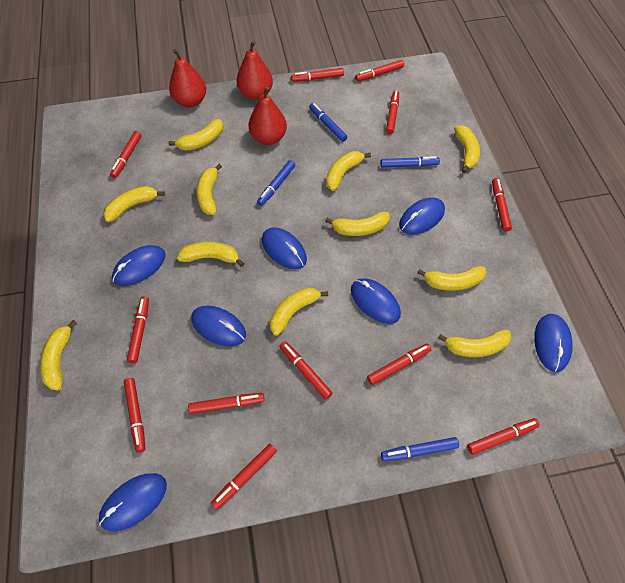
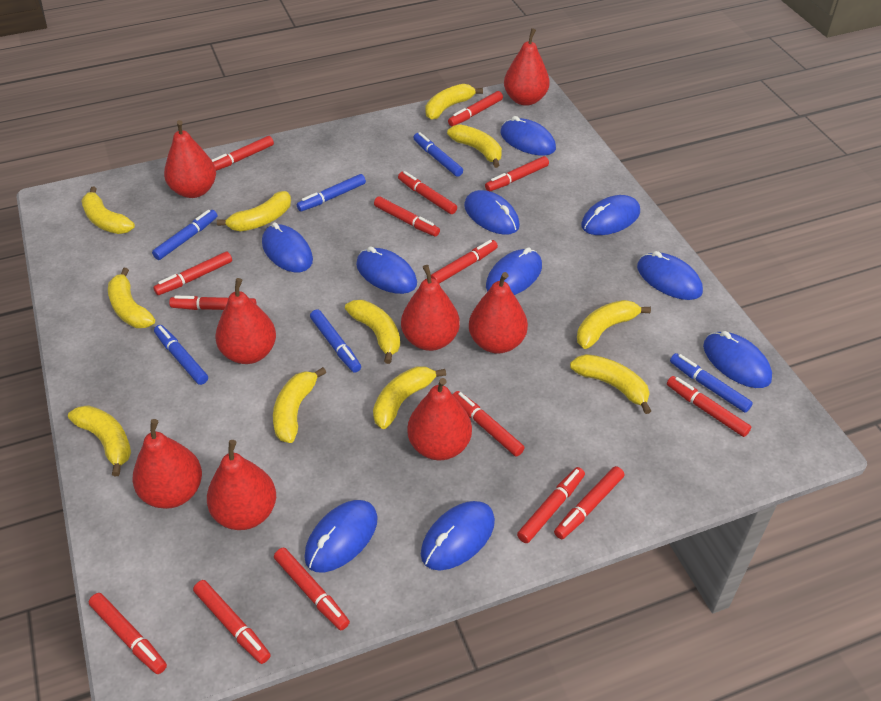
blue marker: [257,160,295,206] [309,103,347,142] [380,156,440,168] [381,437,459,461] = 4 -> [152,210,217,260] [154,325,208,385] [296,174,366,211] [310,309,361,373] [413,132,463,177] [670,353,753,413] = 6
blue mouse: [99,473,167,531] [112,245,166,286] [191,306,246,346] [262,227,307,270] [351,278,401,324] [399,197,445,235] [534,314,572,372] = 7 -> [262,222,313,272] [304,500,378,572] [356,246,417,294] [421,501,495,570] [464,190,520,235] [486,247,542,295] [500,116,556,156] [581,195,640,235] [637,251,703,300] [703,331,772,388] = 10
red marker: [110,131,142,178] [124,378,146,453] [127,296,149,363] [188,393,264,414] [211,444,277,509] [279,341,332,400] [291,68,344,82] [355,60,404,81] [367,343,432,385] [386,90,399,134] [467,418,540,455] [492,178,512,231] = 12 -> [89,593,167,674] [153,251,232,295] [169,296,257,310] [193,580,271,664] [212,136,274,171] [274,548,350,630] [374,197,440,237] [398,171,457,214] [431,240,498,284] [448,91,503,126] [453,391,525,457] [485,156,549,191] [517,467,585,543] [554,466,624,539] [667,376,751,437] = 15
red pear: [169,49,206,107] [237,40,273,100] [249,86,287,145] = 3 -> [133,419,202,509] [164,120,216,198] [207,440,276,530] [215,278,276,364] [401,265,460,351] [407,378,472,460] [469,272,528,354] [504,28,550,106] = 8

